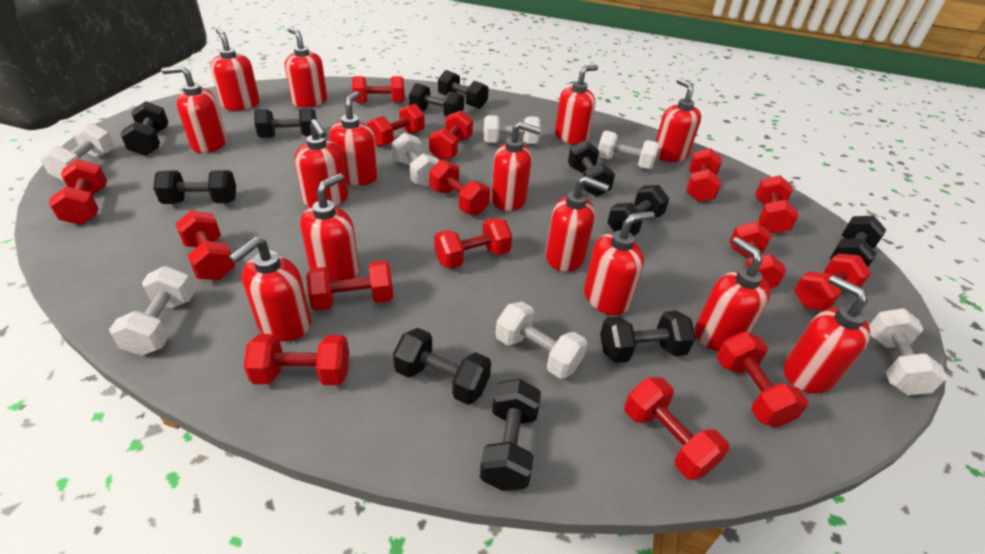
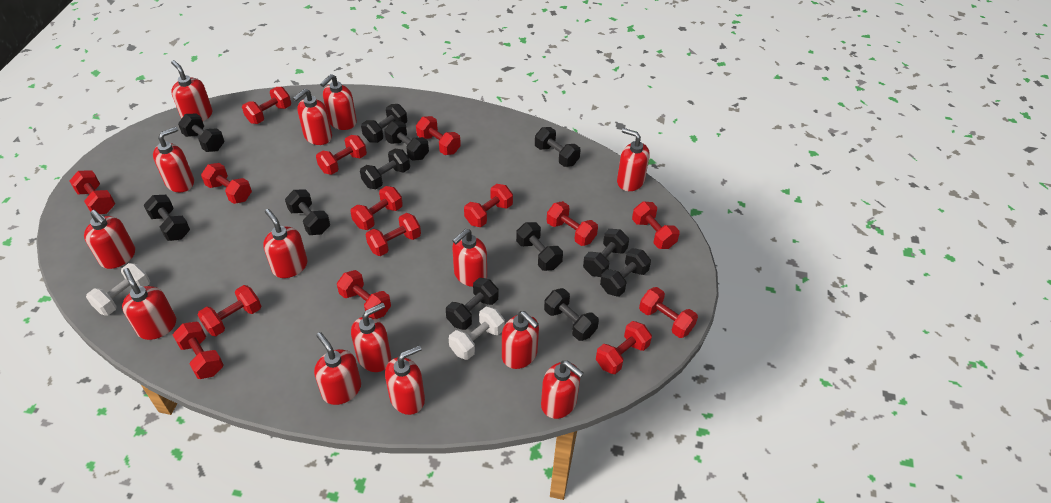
black dumbbell: [120,101,169,156] [153,170,236,204] [254,108,317,138] [393,328,491,405] [409,83,464,117] [438,70,489,109] [480,379,541,491] [568,140,615,197] [600,311,696,363] [607,185,670,236] [830,216,886,267] = 11 -> [144,195,190,241] [178,113,225,152] [285,189,330,235] [360,148,410,189] [361,104,407,143] [384,121,429,161] [446,278,498,330] [516,222,563,271] [535,127,581,167] [544,288,599,341] [583,229,629,277] [600,248,651,297] = 12
white dumbbell: [40,123,115,181] [109,266,195,356] [392,133,439,187] [484,115,540,144] [496,302,588,379] [598,131,659,169] [869,309,947,395] = 7 -> [86,263,150,315] [449,306,505,360] = 2

